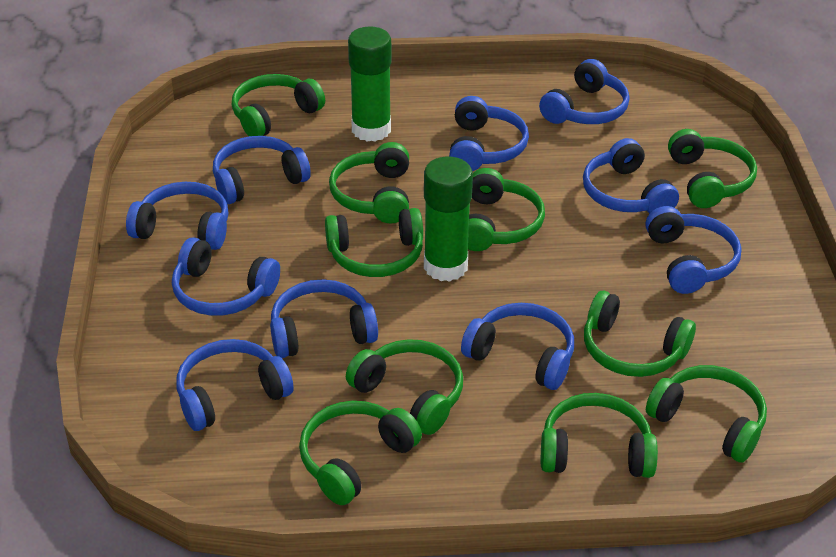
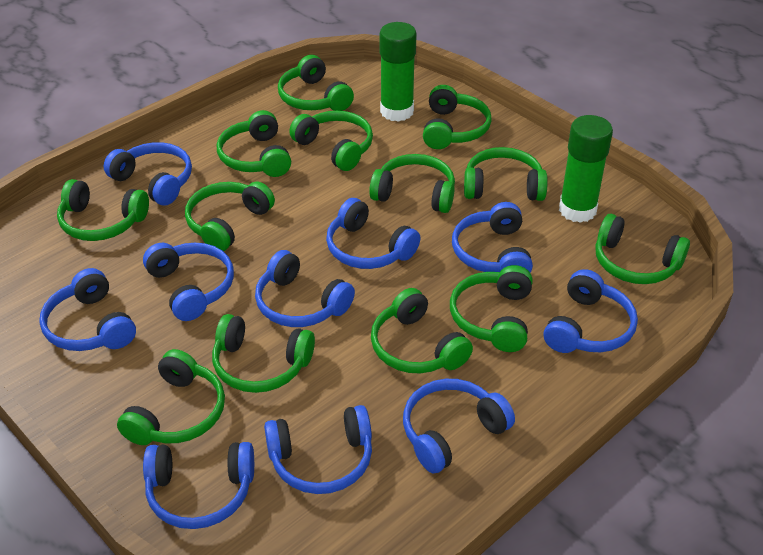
green headphones: [232,74,325,136] [299,401,422,505] [325,208,423,277] [329,142,409,224] [346,339,463,435] [468,168,545,251] [541,393,658,478] [584,291,696,377] [646,365,767,463] [668,129,757,208] = 10 -> [57,179,149,241] [117,349,225,445] [185,182,275,251] [212,314,315,393] [217,110,291,177] [278,55,354,111] [289,111,373,171] [369,154,455,213] [371,288,473,373] [423,85,492,149] [450,265,533,352] [464,147,548,201] [595,214,690,284] = 13

